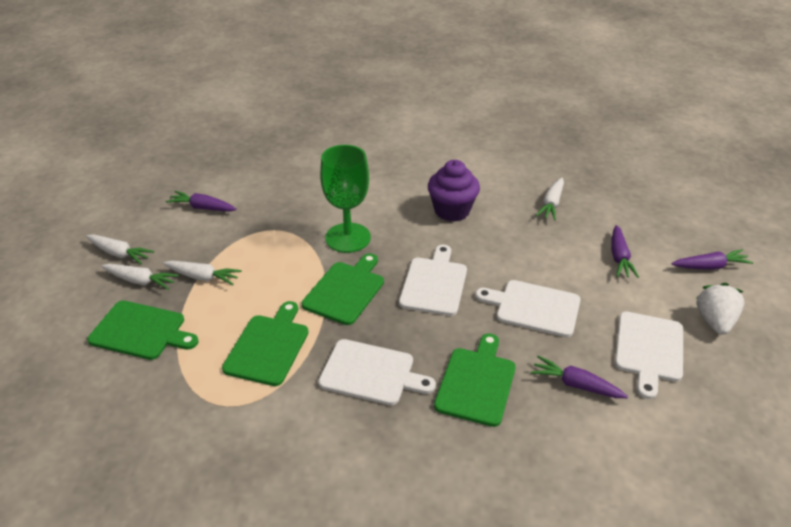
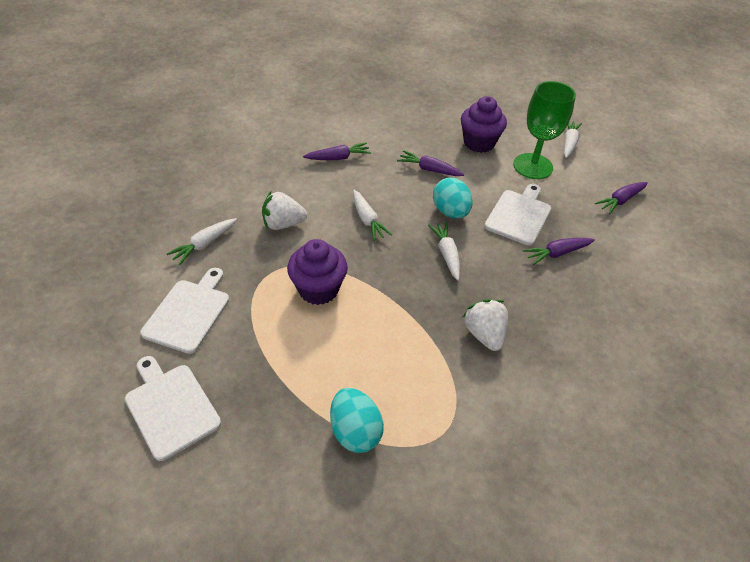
green cutting board: [87,300,199,360] [222,301,308,386] [302,253,384,325] [434,333,516,427] = 4 -> none = 0
purple cupcake: [428,160,480,221] = 1 -> [287,239,348,305] [461,96,507,153] = 2
turquoise egg: none = 0 -> [330,388,384,453] [433,178,473,219] = 2
white cutting board: [318,339,436,405] [399,245,467,316] [475,280,581,337] [615,312,683,399] = 4 -> [125,356,221,461] [140,268,229,354] [484,184,551,246] = 3
white strawberry: [696,283,744,335] = 1 -> [262,192,307,230] [463,299,508,351] = 2

